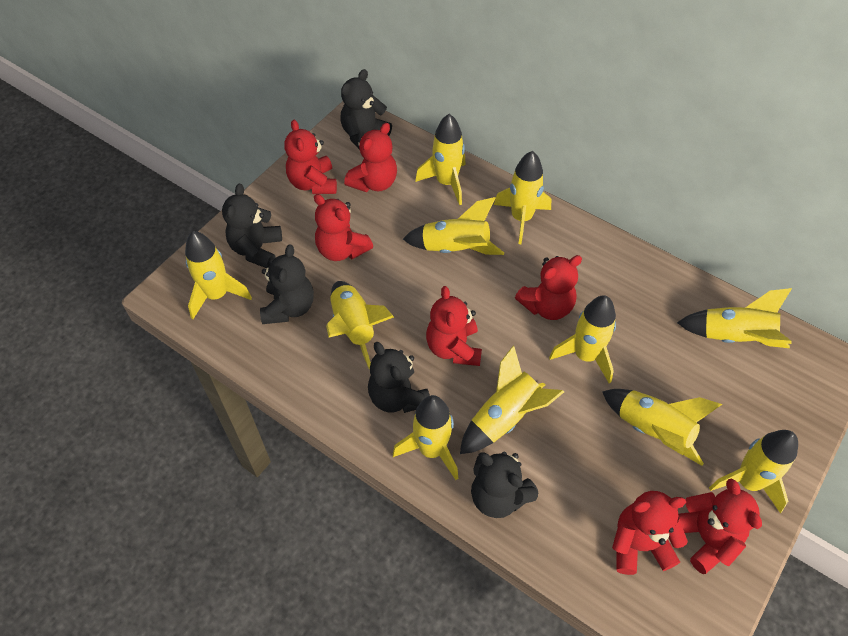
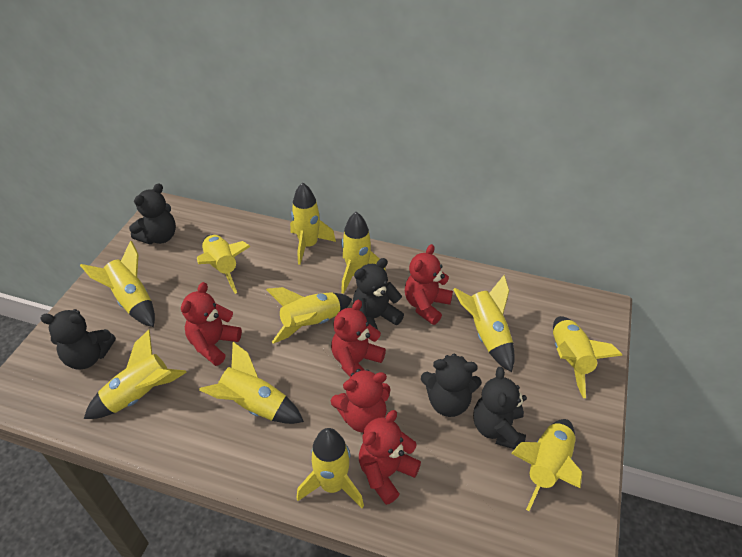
red teddy bear: [284,120,337,194] [314,194,373,261] [344,123,397,192] [426,286,482,366] [515,255,582,320] [612,491,688,575] [678,479,762,574] = 7 -> [181,282,242,366] [331,299,386,377] [331,369,390,433] [359,410,421,505] [405,244,453,325] = 5

